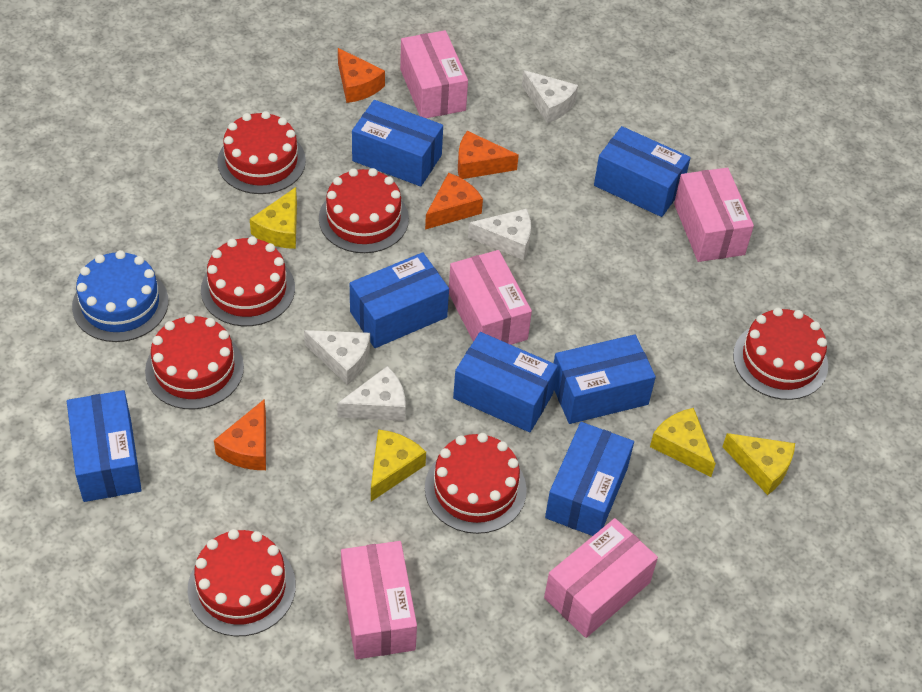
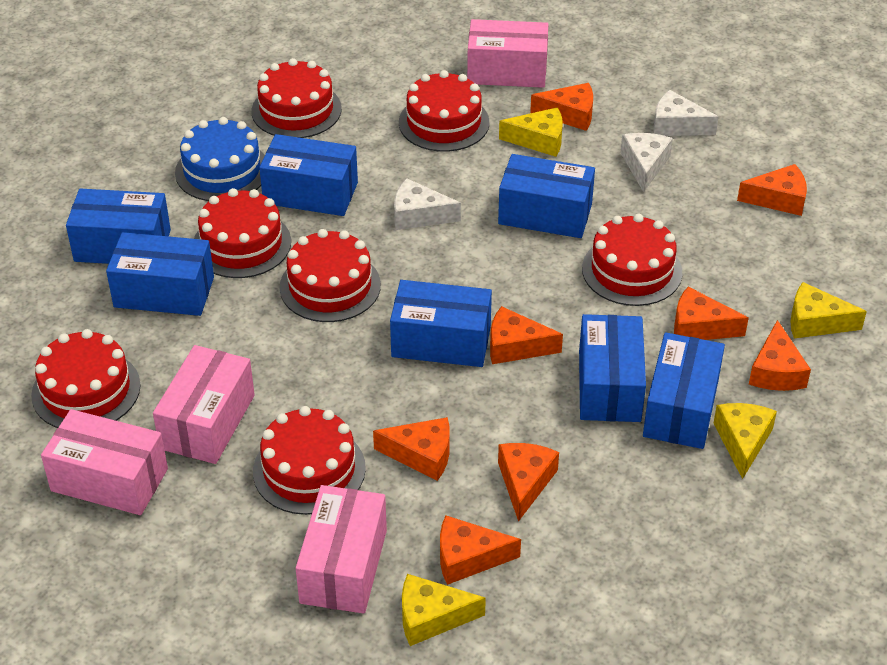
orange cheese: [214,399,266,470] [338,48,385,103] [425,173,483,230] [458,131,519,179] = 4 -> [373,417,450,481] [440,515,521,585] [490,306,563,364] [498,443,559,522] [530,83,593,131] [674,287,749,340] [737,164,807,216] [749,320,811,391] = 8
pink box: [341,541,417,659] [400,30,468,118] [449,250,532,345] [544,518,658,638] [674,168,754,262] = 5 -> [41,409,168,515] [153,345,255,464] [296,485,387,614] [467,19,548,88] = 4
white cheese: [304,330,370,385] [337,366,406,421] [468,208,531,260] [522,70,578,123] = 4 -> [394,178,461,230] [620,133,673,192] [653,90,719,136] = 3

